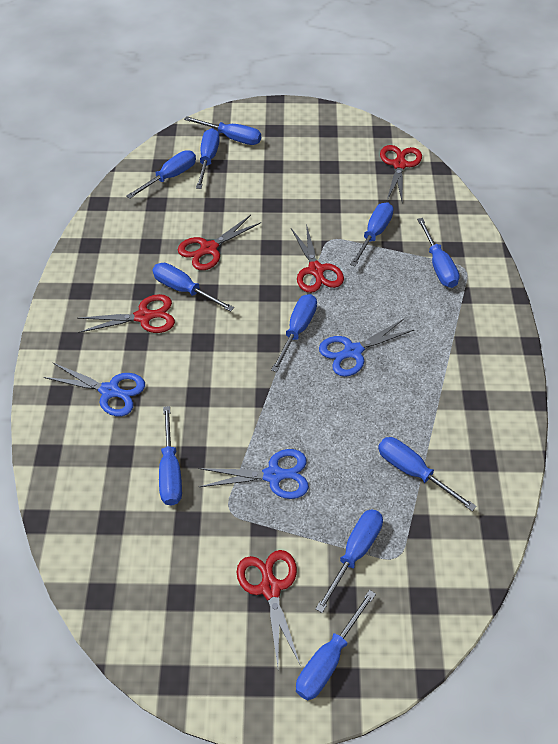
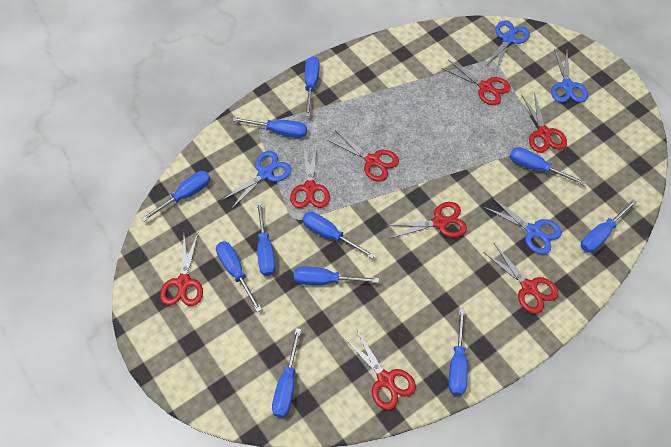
blue scissors: [44,362,145,416] [199,449,309,499] [319,319,414,377] = 3 -> [221,151,292,209] [484,197,562,254] [485,20,530,72] [551,49,588,103] = 4
red scissors: [77,294,175,333] [178,215,261,270] [237,550,301,666] [291,224,344,293] [380,145,422,201] = 5 -> [160,233,203,306] [290,144,330,208] [327,131,399,182] [343,330,416,410] [386,202,467,239] [441,60,511,105] [483,243,558,314] [522,92,567,153] = 8

